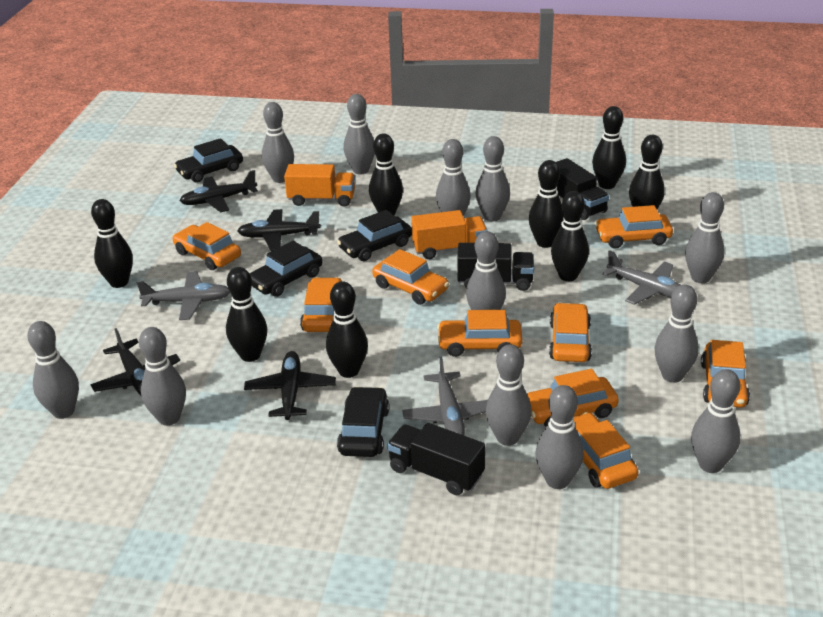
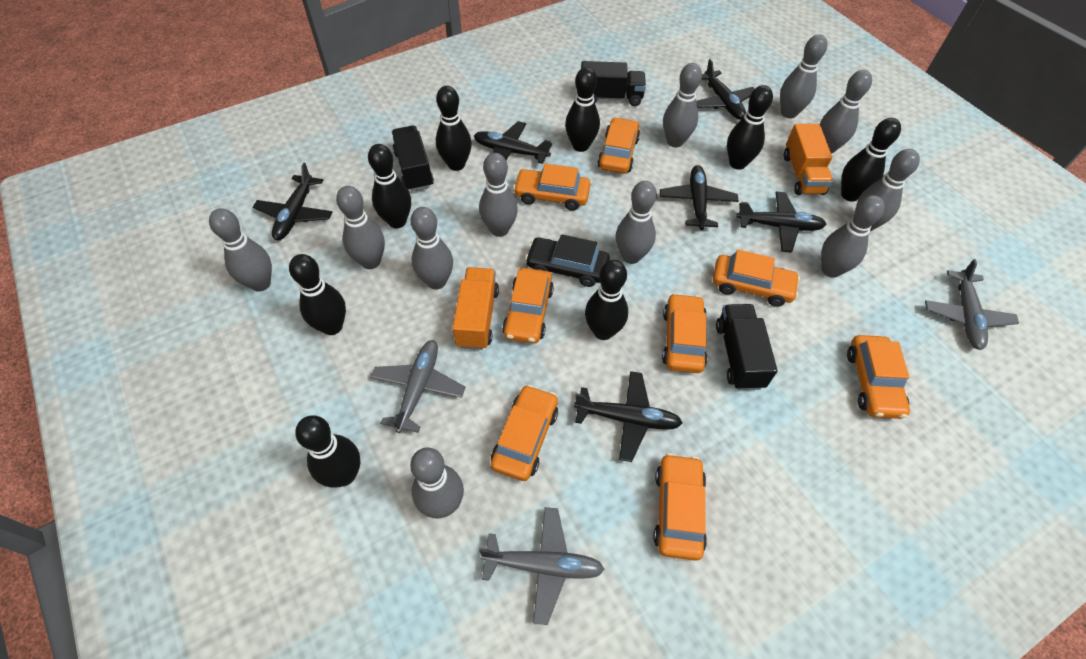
black car: [174,138,243,183] [249,241,322,297] [337,210,412,261] [337,386,389,457] = 4 -> [525,234,610,287] = 1
black plane: [91,328,180,395] [180,170,258,213] [237,209,321,251] [244,351,336,420] = 4 -> [253,163,332,240] [474,121,552,164] [574,371,682,462] [660,165,738,230] [696,59,755,120] [736,191,827,253] = 6
grey bowling pin: [27,321,79,419] [139,327,186,426] [262,102,294,183] [344,94,375,174] [436,139,471,216] [466,231,506,310] [475,136,510,221] [486,344,532,446] [535,385,584,489] [655,285,699,383] [685,192,725,283] [691,369,740,473] = 12 -> [209,208,272,292] [336,186,385,269] [410,448,464,519] [411,207,453,290] [479,153,518,237] [616,181,657,264] [663,63,702,147] [780,34,827,119] [820,70,872,154] [821,195,885,278] [856,149,920,231] = 11
orange car: [173,222,241,270] [300,277,342,332] [372,249,449,305] [437,310,522,357] [527,369,619,427] [549,303,592,362] [574,412,639,489] [595,205,673,249] [701,340,750,408] = 9 -> [491,385,558,481] [502,268,554,344] [513,164,591,211] [598,117,640,173] [653,453,707,561] [662,293,708,373] [713,250,800,307] [847,335,910,419] = 8

